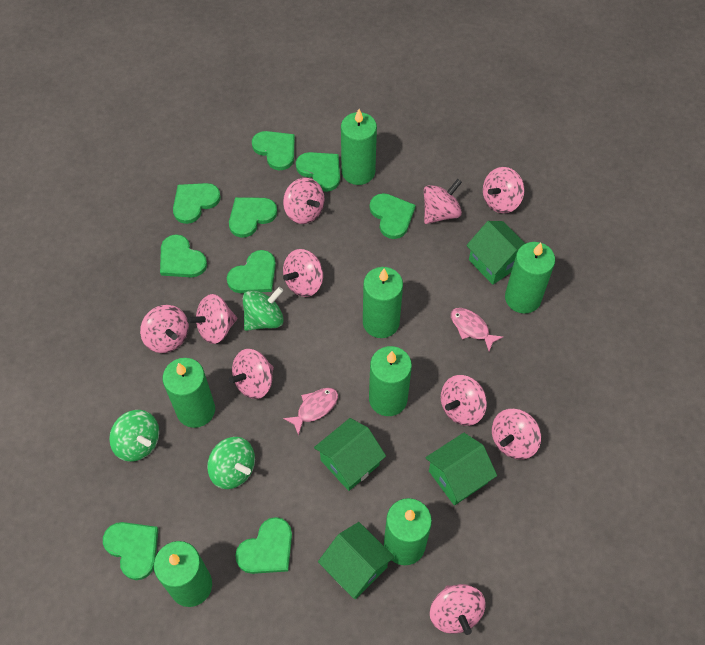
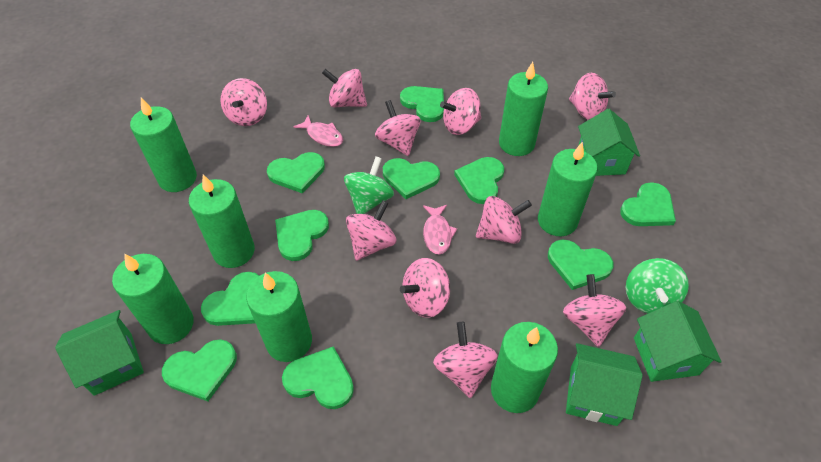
green heart: [103,522,159,580] [160,234,207,277] [173,183,221,224] [227,250,276,293] [229,197,277,238] [235,517,292,574] [252,131,295,170] [296,152,340,192] [370,193,416,239] = 9 -> [162,339,237,401] [201,272,259,326] [267,152,325,194] [275,210,329,261] [282,346,354,409] [383,158,440,199] [400,86,444,122] [454,157,504,204] [548,239,614,290] [620,182,676,226] = 10
green spinning top: [109,410,159,462] [207,437,255,489] [243,287,284,331] = 3 -> [344,157,394,214] [626,258,689,313] = 2

